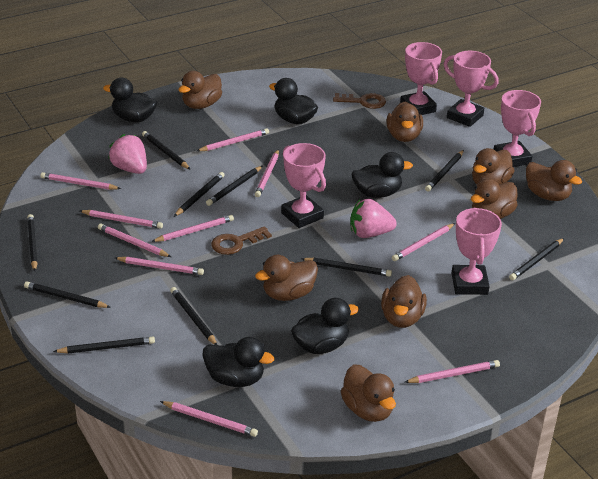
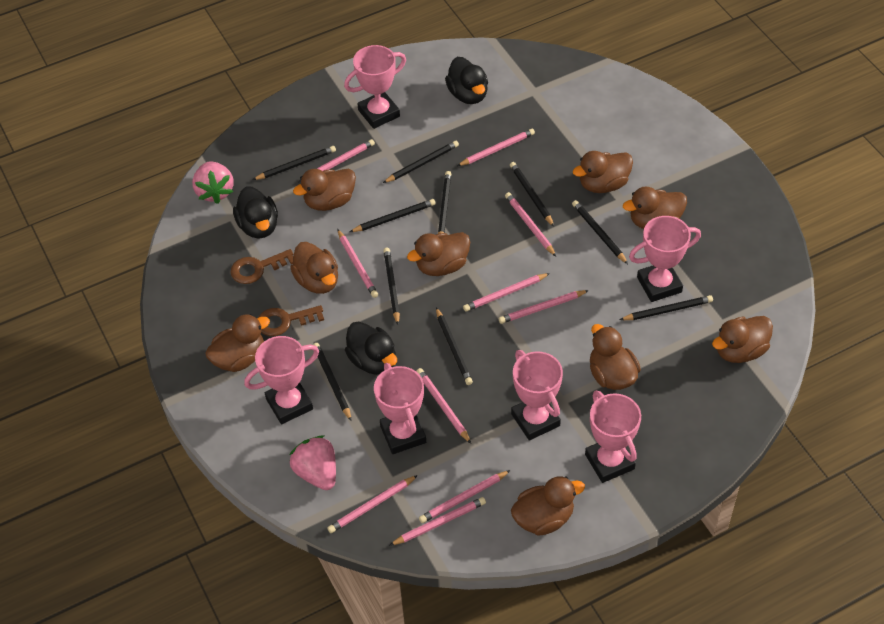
black duck: [103,78,157,122] [202,337,274,387] [269,78,318,124] [291,298,359,354] [352,152,413,198] = 5 -> [233,186,278,239] [345,321,397,375] [445,57,488,104] = 3
brown duck: [179,71,222,109] [255,255,318,301] [341,364,396,422] [381,275,427,328] [386,102,423,142] [471,178,518,219] [472,148,515,185] [526,160,582,201] = 8 -> [205,314,270,372] [290,242,338,294] [293,169,356,211] [407,232,470,276] [511,476,585,536] [573,151,633,193] [590,324,641,390] [623,187,687,229] [712,316,773,363] = 9
pink trophy: [281,143,326,228] [400,42,442,115] [444,51,499,127] [452,207,502,295] [493,90,541,167] = 5 -> [244,336,319,424] [344,45,406,129] [374,363,426,454] [511,350,563,441] [585,391,641,483] [629,216,701,302] = 6

